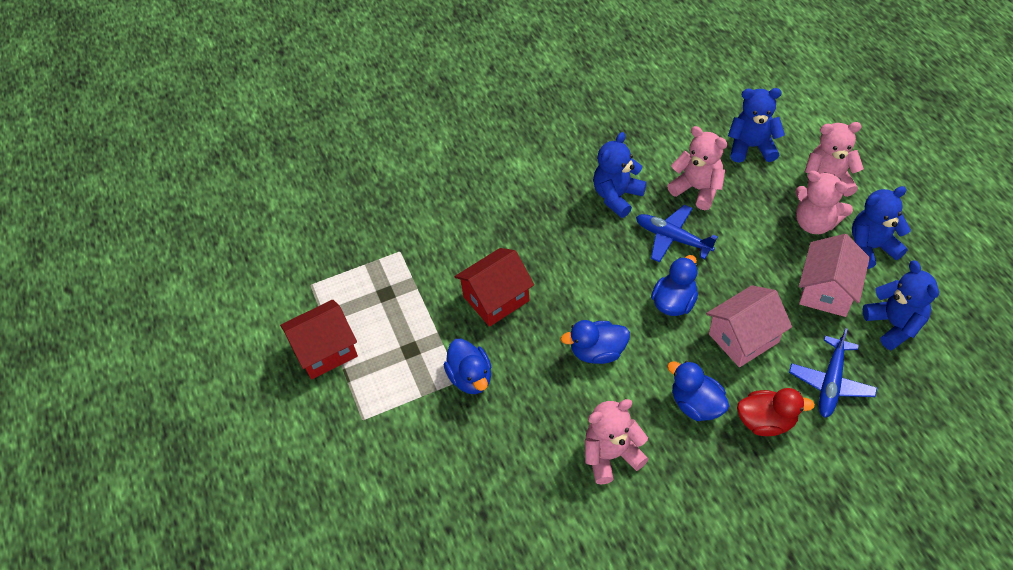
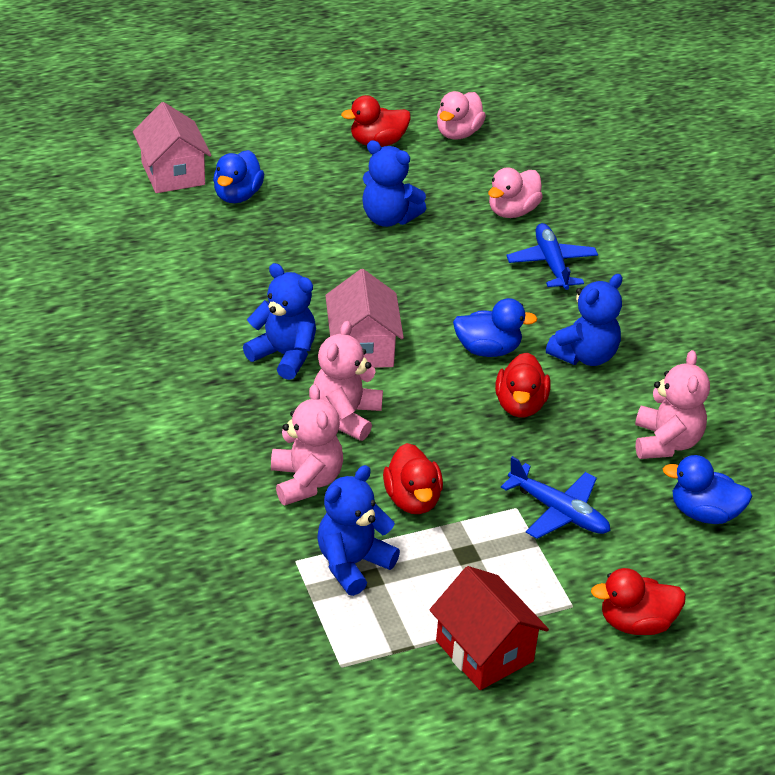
blue duck: [444,339,492,394] [560,320,630,364] [651,255,698,316] [667,361,729,421] = 4 -> [213,150,264,203] [453,298,537,357] [663,455,753,524] = 3
pink duck: none = 0 -> [437,91,486,139] [488,168,543,218] = 2
pink teddy bear: [585,399,648,485] [667,126,727,210] [795,171,853,234] [805,122,864,197] = 4 -> [271,384,343,505] [314,321,383,441] [635,350,710,459] = 3
red duck: [737,388,815,436] = 1 -> [341,95,411,147] [383,443,443,514] [495,352,550,417] [591,568,686,635] = 4
red house: [280,300,358,379] [455,248,534,327] = 2 -> [429,566,549,690] = 1

